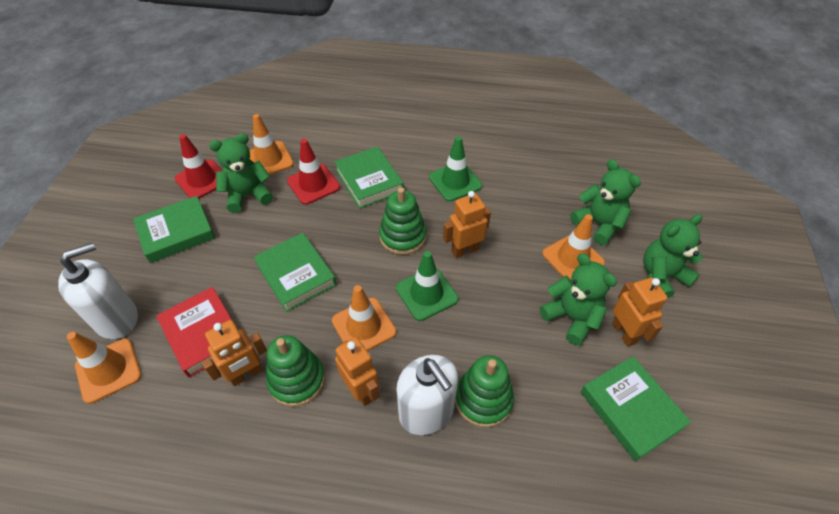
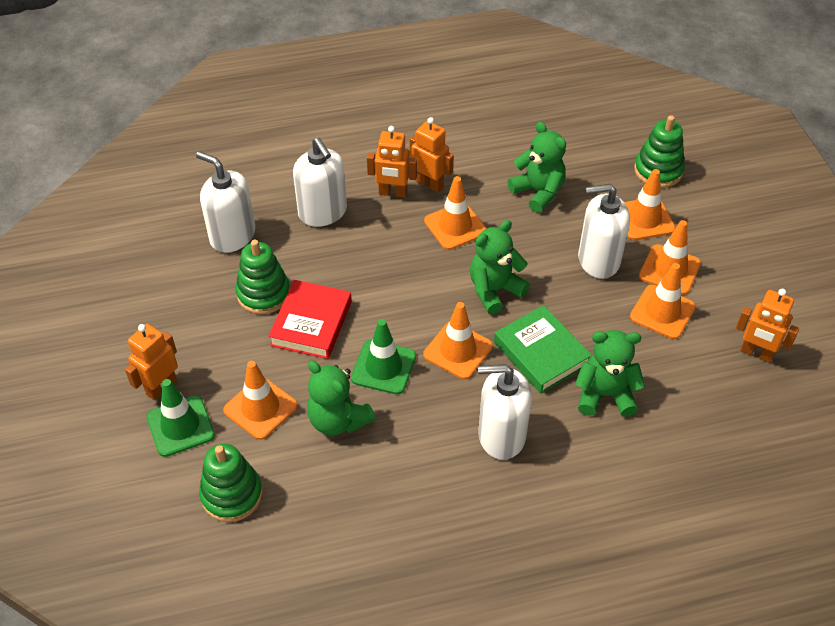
green book: [133,196,215,263] [254,233,337,312] [334,146,404,209] [581,356,691,461] = 4 -> [494,305,592,394] = 1
orange traffic cone: [67,332,142,404] [250,114,294,175] [332,285,396,351] [542,214,605,280] = 4 -> [223,361,298,440] [424,176,487,250] [424,302,493,379] [624,169,675,240] [630,263,696,339] [639,220,701,295] = 6
red traffic cone: [175,134,222,199] [287,139,340,205] = 2 -> none = 0
white soap dispenser: [58,242,138,339] [396,355,458,435] = 2 -> [196,151,255,253] [293,137,347,227] [478,364,532,460] [578,184,630,279] = 4

